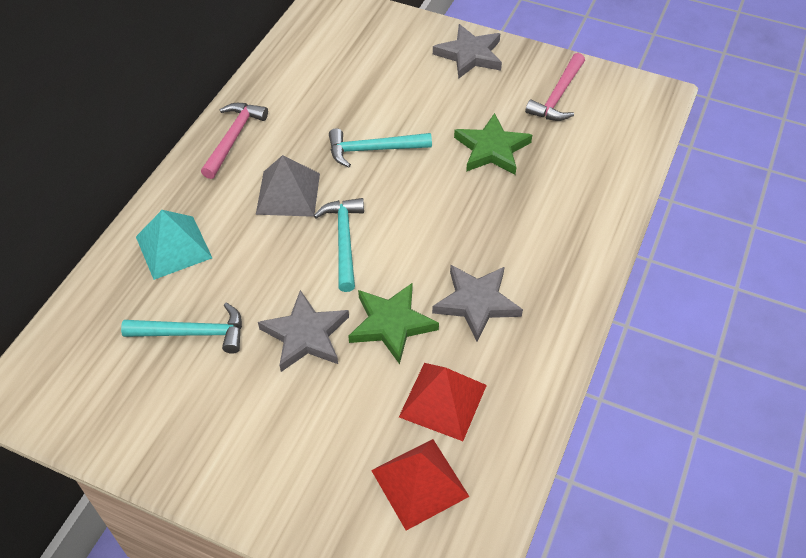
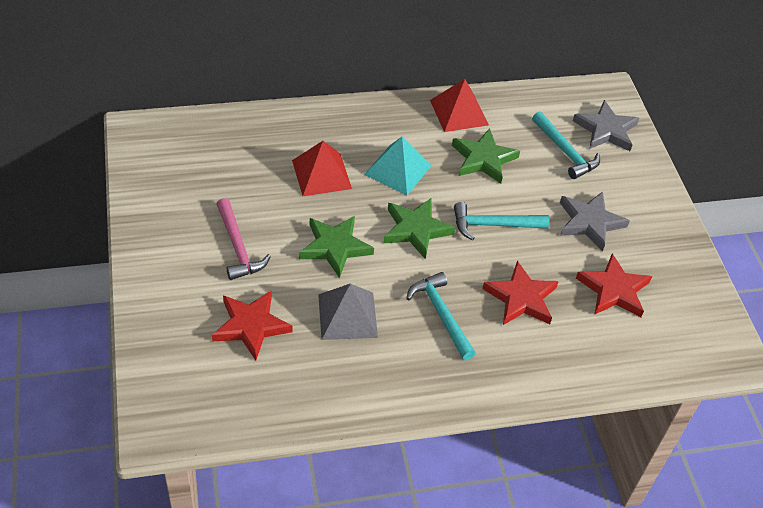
green star: [348,283,439,364] [454,113,532,175] = 2 -> [299,216,374,278] [383,198,455,259] [452,128,520,184] = 3
grey star: [258,290,349,372] [432,265,523,341] [433,24,502,79] = 3 -> [560,192,630,251] [573,100,639,151] = 2
pink hammer: [201,103,268,179] [525,53,585,121] = 2 -> [216,198,271,280] = 1
red star: none = 0 -> [212,290,293,360] [482,261,559,325] [576,254,652,317] = 3

